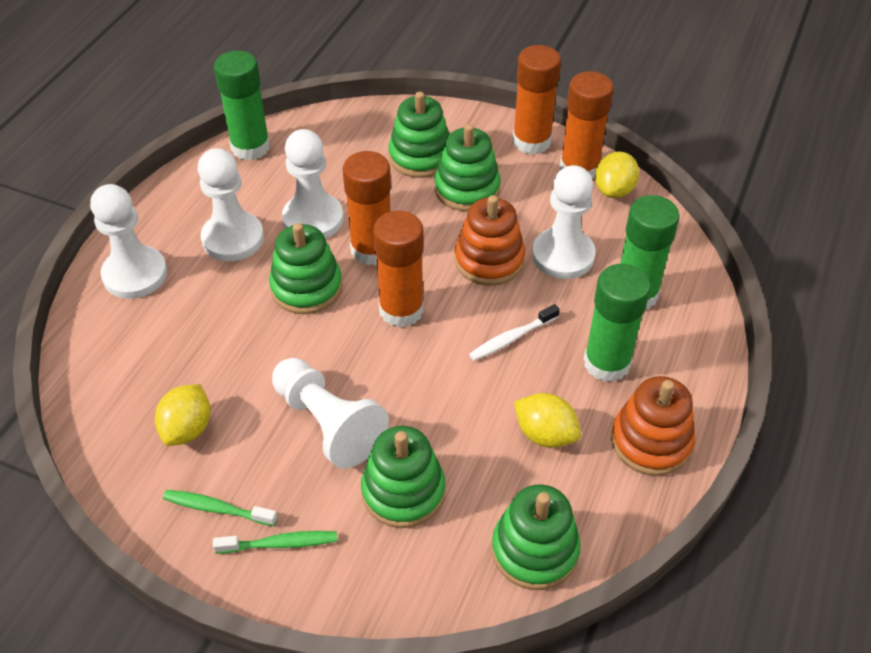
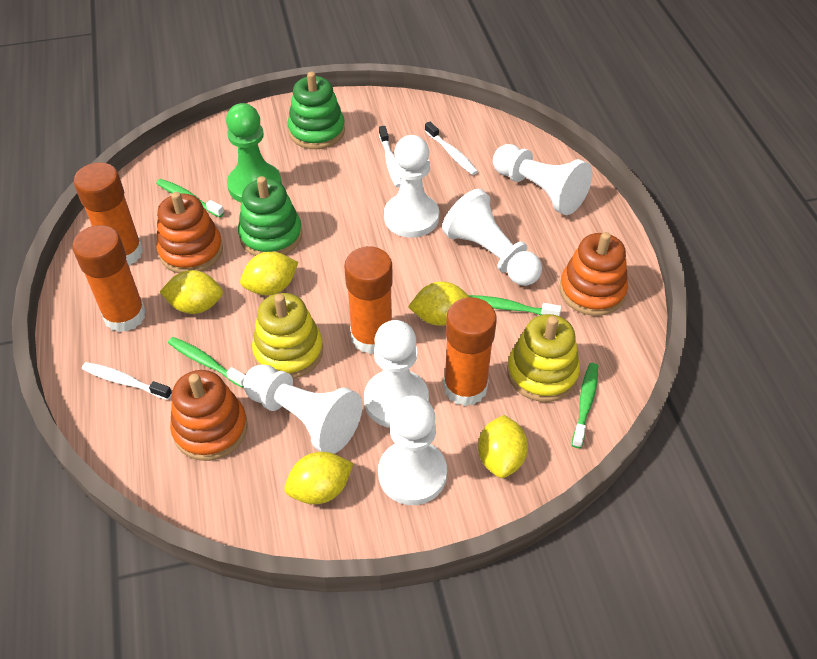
green glue stick: [214,51,270,160] [584,264,651,382] [620,195,680,309] = 3 -> none = 0
green pawn: none = 0 -> [226,103,282,203] = 1
green stacking toy: [269,223,342,314] [361,426,445,528] [388,92,449,178] [434,124,501,211] [492,484,581,590] = 5 -> [238,176,302,256] [288,72,345,149] = 2
green toothbrush: [163,490,277,526] [213,531,337,554] = 2 -> [156,179,224,218] [168,337,245,388] [469,295,561,316] [572,363,598,448] = 4
orange stacking toy: [455,195,525,286] [611,376,695,476] = 2 -> [156,192,223,273] [170,370,248,461] [559,232,628,316] = 3
white pawn: [90,184,167,299] [198,148,264,261] [272,358,389,469] [282,129,343,239] [532,165,595,279] = 5 -> [243,364,362,454] [364,320,429,428] [378,395,447,505] [384,135,439,238] [442,189,542,286] [493,144,592,215] = 6
white toothbrush: [469,304,560,361] = 1 -> [82,362,172,400] [379,126,401,187] [425,122,478,175] = 3
yellow lemon: [155,384,210,446] [514,393,581,448] [595,151,639,198] = 3 -> [160,270,223,314] [240,252,298,295] [284,452,354,504] [408,281,470,326] [478,415,528,478] = 5
yellow stacking toy: none = 0 -> [252,293,323,379] [507,314,580,402] = 2

